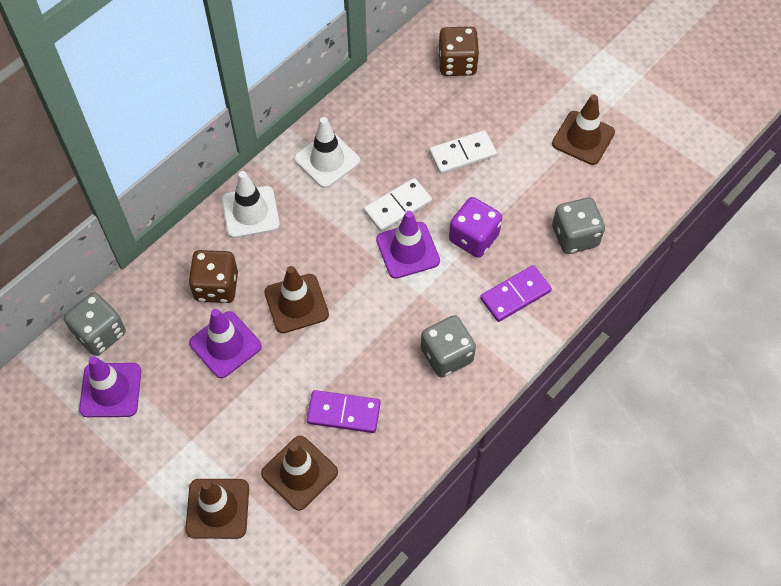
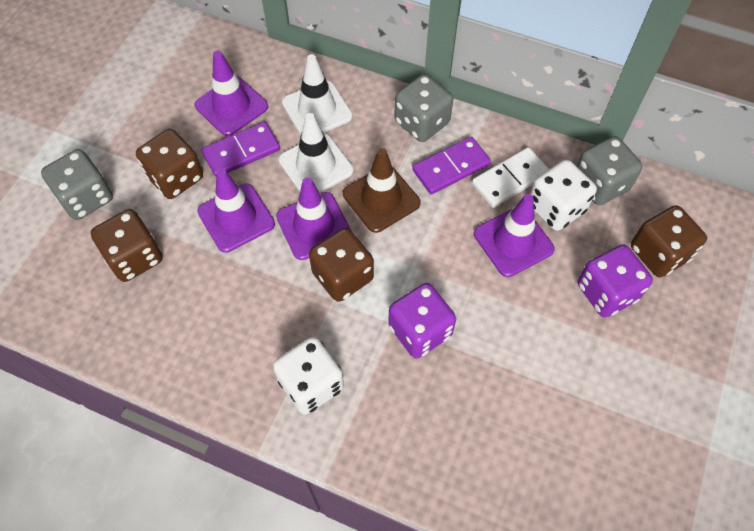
brown dice: [189,250,238,303] [438,27,479,76] = 2 -> [91,209,162,282] [136,129,203,199] [309,228,374,302] [631,205,707,277] = 4
brown traffic cone: [185,479,249,539] [261,436,338,511] [264,266,329,333] [552,94,615,165] = 4 -> [343,148,421,233] = 1
purple dice: [449,197,502,258] = 1 -> [388,283,456,358] [578,244,653,317] = 2
purple traffic cone: [79,356,141,417] [189,309,262,378] [376,211,440,279] = 3 -> [194,51,268,136] [197,169,275,253] [276,177,351,260] [474,194,555,277] = 4
white dice: none = 0 -> [273,337,344,415] [530,160,597,231] = 2
white domino: [364,178,432,232] [429,130,497,174] = 2 -> [472,147,549,208] = 1

